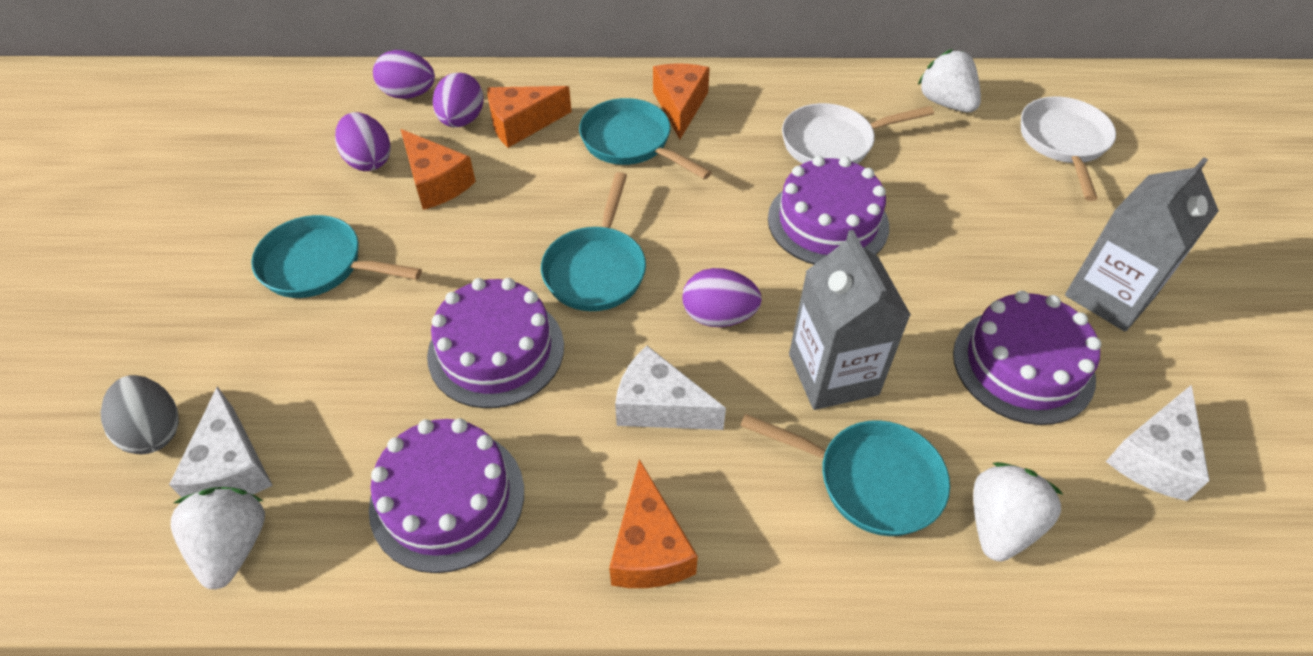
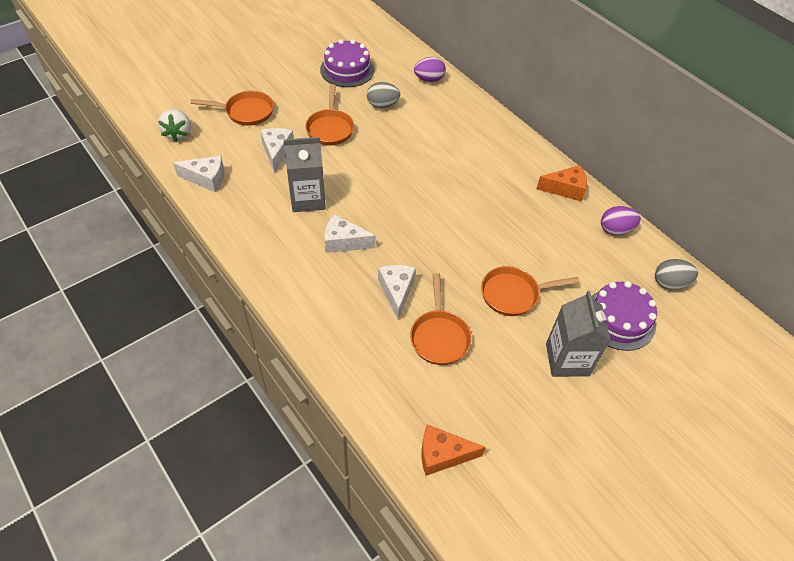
grey egg: [101,375,179,454] = 1 -> [367,82,400,108] [655,259,698,290] = 2
orange cheese: [401,129,476,210] [487,86,572,148] [609,459,698,588] [653,64,710,139] = 4 -> [422,425,486,476] [536,165,587,202] = 2
orange pan: none = 0 -> [190,91,274,126] [305,84,354,146] [410,273,472,365] [481,266,580,316] = 4
purple cake: [369,418,524,573] [427,278,564,408] [768,156,889,265] [953,291,1101,425] = 4 -> [320,39,374,87] [591,281,657,351] = 2
purple egg: [335,112,391,171] [373,50,435,99] [433,73,484,127] [683,268,762,327] = 4 -> [414,57,446,82] [601,206,641,235] = 2
turquoise pan: [251,215,422,298] [541,172,646,311] [579,98,712,179] [740,414,950,536] = 4 -> none = 0
white cheese: [169,386,273,497] [615,346,726,430] [1106,385,1210,501] = 3 -> [173,156,224,192] [260,128,294,173] [325,214,376,253] [378,265,416,319] = 4
white pan: [782,103,934,164] [1021,96,1116,201] = 2 -> none = 0
white strawberry: [171,487,265,590] [918,49,981,112] [973,462,1063,561] = 3 -> [158,109,191,142] = 1

